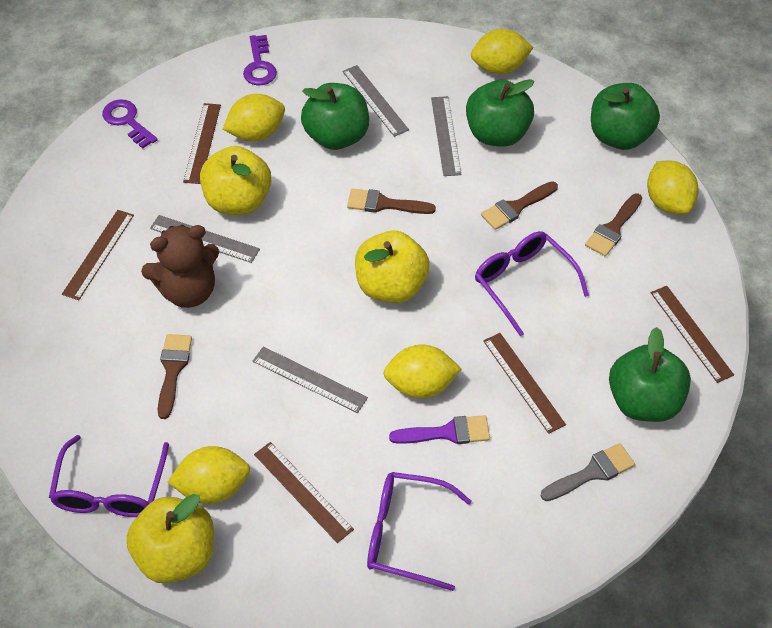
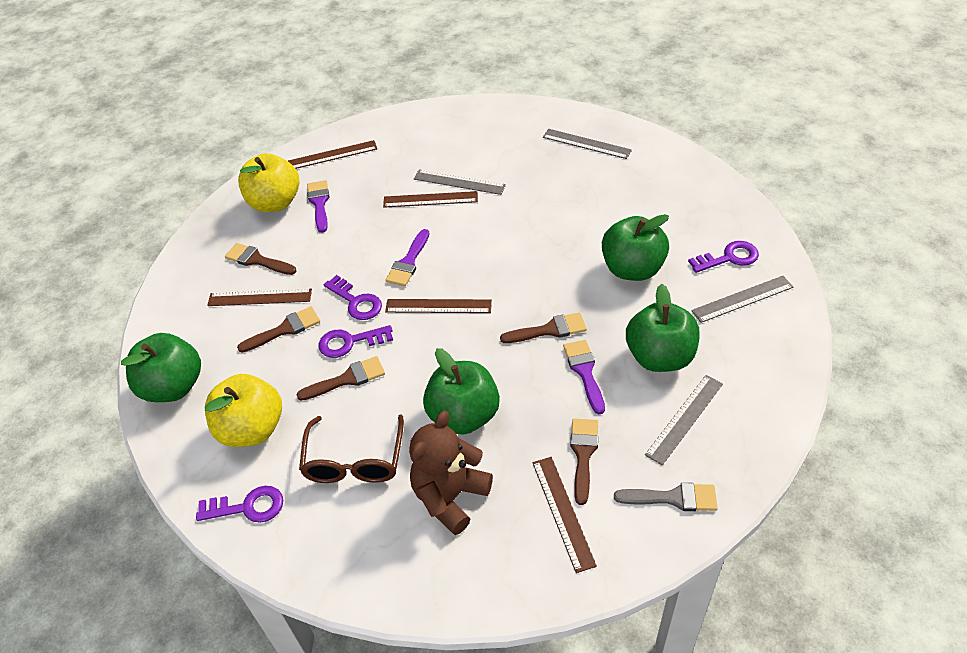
brown brush: [158,334,192,419] [347,188,436,214] [481,181,558,230] [585,193,642,256] = 4 -> [225,243,297,275] [237,306,320,353] [296,356,385,401] [500,312,587,343] [570,418,598,505] = 5
brown glasses: none = 0 -> [299,414,404,483] = 1
purple brush: [389,415,490,444] = 1 -> [307,180,329,233] [385,229,429,286] [563,340,605,414] = 3
purple glasses: [49,435,169,517] [367,472,472,591] [475,231,589,336] = 3 -> none = 0
purple key: [102,99,158,149] [243,35,277,85] = 2 -> [196,486,283,523] [319,325,393,358] [324,275,382,320] [688,241,759,273] = 4
yellow apple: [126,494,214,584] [200,146,271,215] [355,231,430,303] = 3 -> [205,374,282,447] [238,153,299,212] = 2
yellow lemon: [168,446,250,504] [223,94,285,141] [383,345,461,398] [471,29,534,74] [647,161,699,214] = 5 -> none = 0

